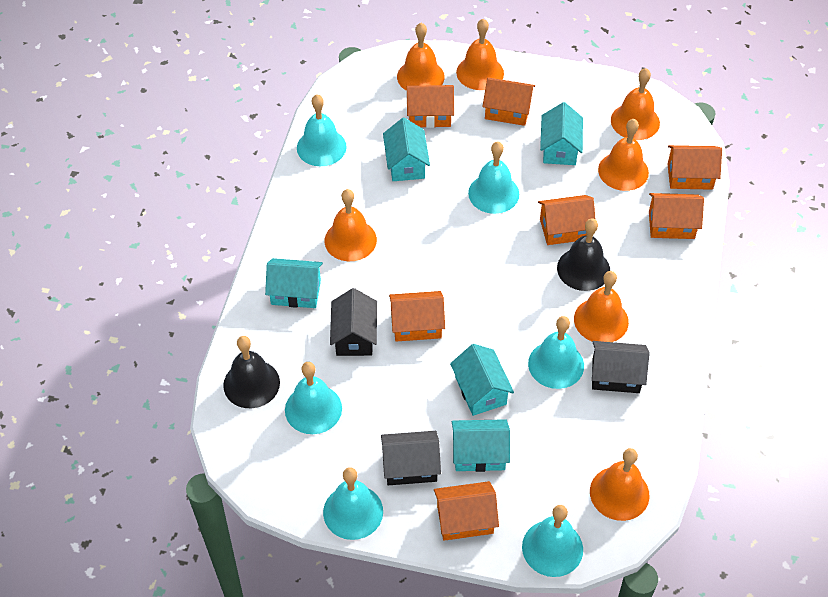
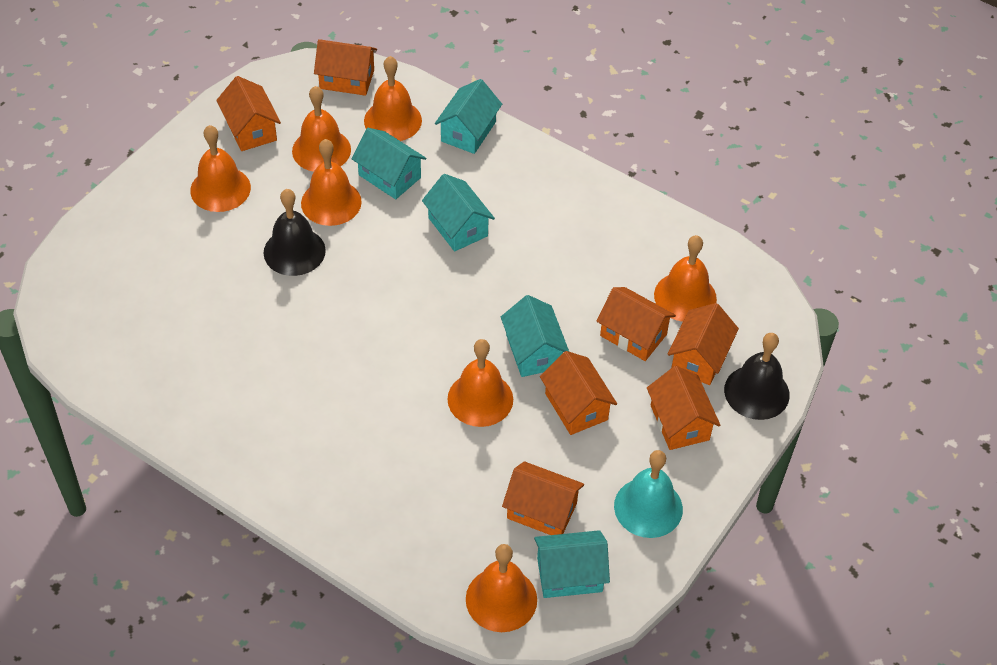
black house: [330,288,377,356] [381,431,441,485] [592,341,650,393] = 3 -> none = 0
turquoise bell: [285,362,342,434] [297,94,347,166] [323,467,383,540] [468,142,519,214] [522,505,583,577] [528,316,584,389] = 6 -> [614,450,683,538] = 1

